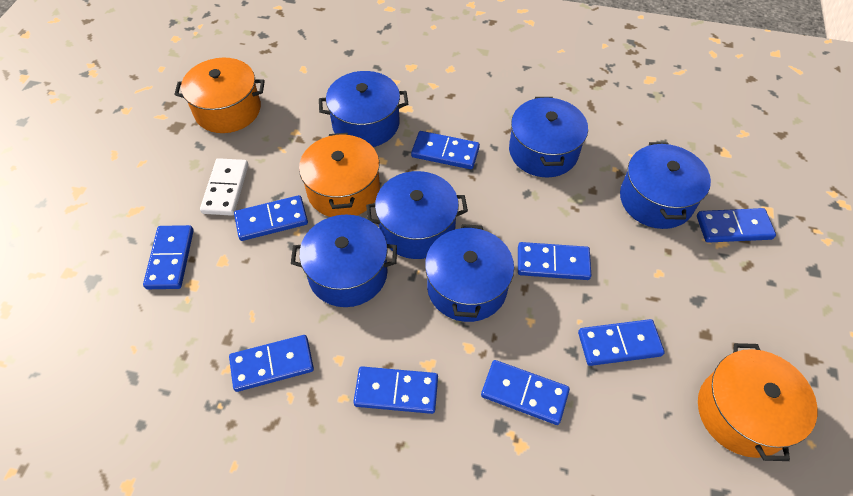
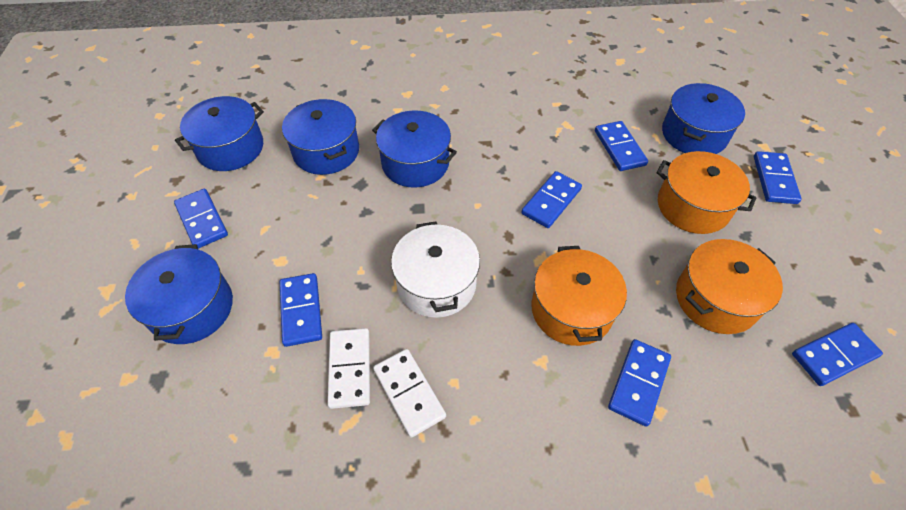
blue domino: [143,225,194,289] [229,335,314,392] [234,195,308,241] [354,366,438,414] [411,131,480,169] [481,360,570,425] [518,242,591,280] [578,319,665,366] [697,208,776,243] = 9 -> [174,189,228,249] [280,273,322,347] [522,171,582,228] [595,121,648,171] [608,339,671,427] [754,151,802,204] [792,323,883,386] = 7
blue pot: [291,215,397,307] [319,71,408,147] [366,171,468,259] [425,224,514,322] [509,97,588,178] [620,142,711,229] = 6 -> [125,244,233,344] [175,96,264,171] [282,99,359,175] [372,110,457,188] [662,83,745,154] = 5
white domino: [200,158,248,216] = 1 -> [327,328,370,409] [373,349,446,438] = 2
white pot: none = 0 -> [391,221,480,318] = 1

